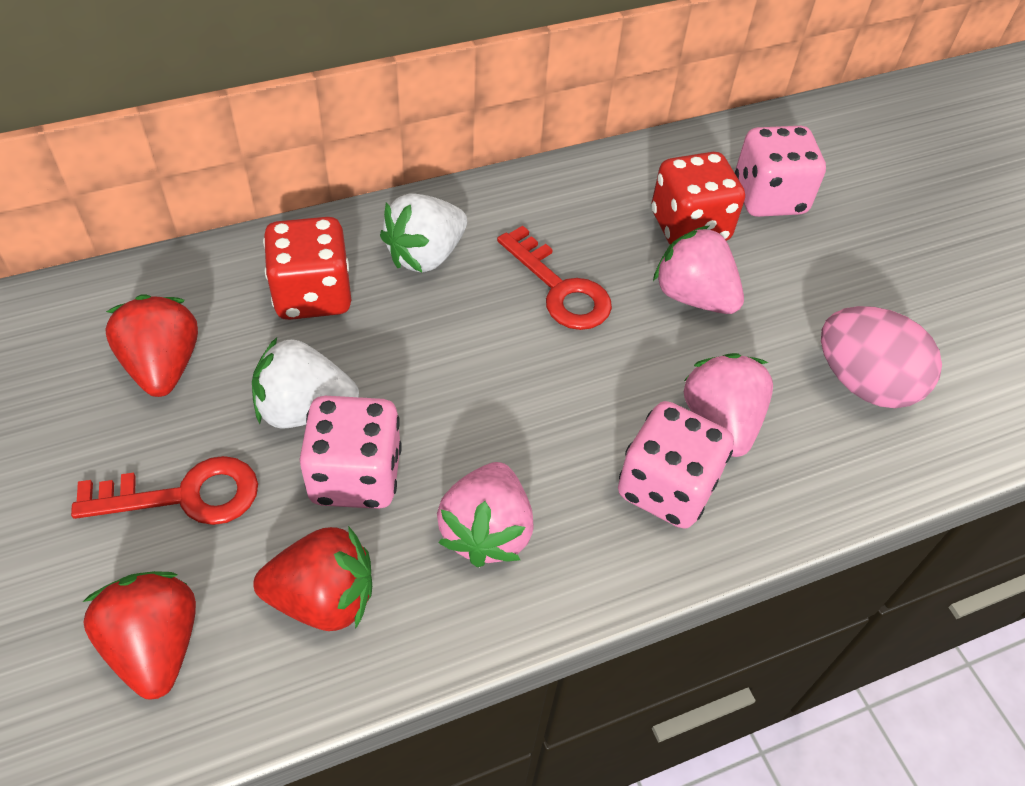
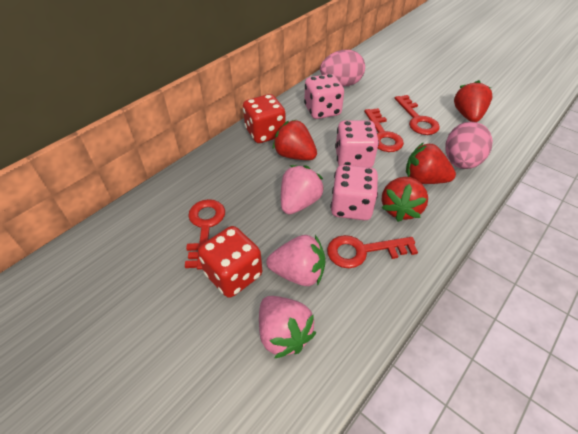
pink egg: [821,306,942,408] = 1 -> [320,50,365,86] [445,122,493,169] = 2
red key: [71,456,258,525] [497,226,612,330] = 2 -> [185,199,225,269] [327,235,418,268] [364,108,404,152] [395,95,440,135] = 4
red strawberry: [83,571,196,700] [105,294,198,397] [253,526,372,631] = 3 -> [273,119,317,160] [382,177,428,222] [406,142,456,184] [454,80,492,122] = 4
white strawberry: [252,337,359,429] [380,193,467,272] = 2 -> none = 0

